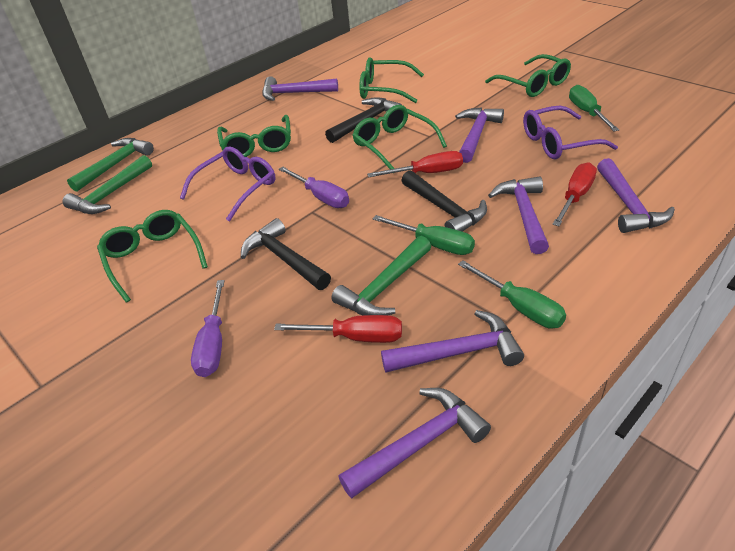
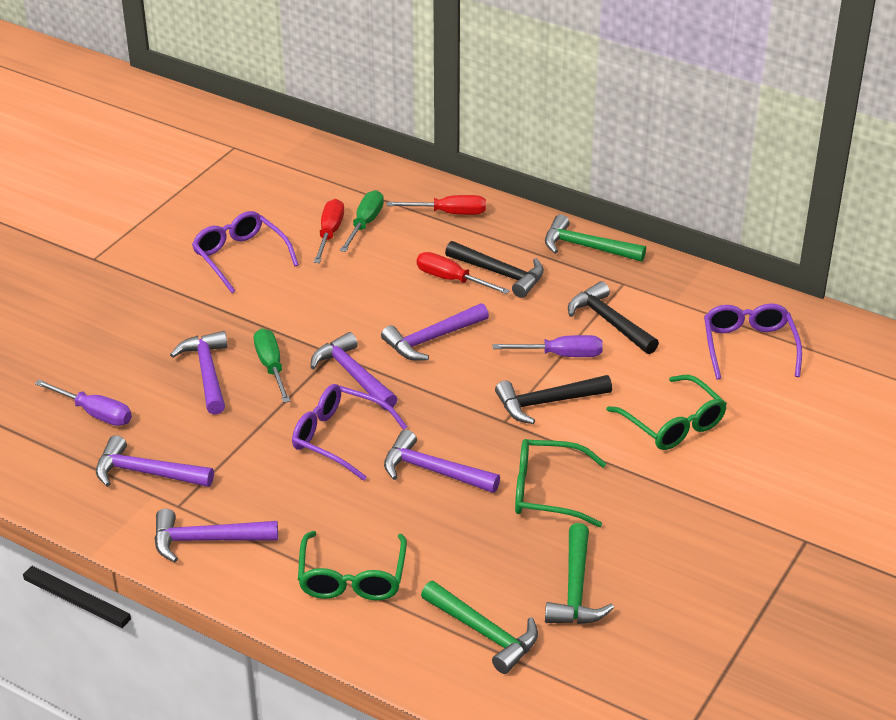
green glasses: [97,210,208,303] [217,115,291,157] [352,105,447,174] [359,57,424,103] [485,54,571,97] = 5 -> [298,531,407,600] [515,439,606,527] [606,375,727,450] = 3
green screwdriver: [373,215,475,255] [458,260,566,329] [569,85,619,131] = 3 -> [254,328,290,403] [340,190,384,252] = 2
purple glasses: [180,146,276,221] [523,106,618,159] = 2 -> [192,211,299,293] [292,384,407,481] [704,303,802,380] = 3

